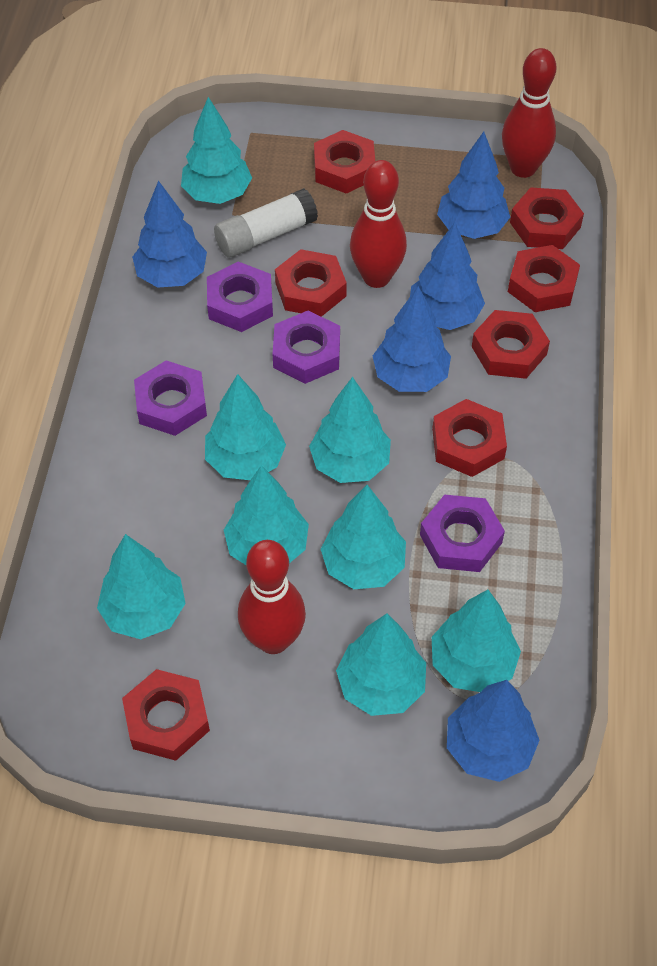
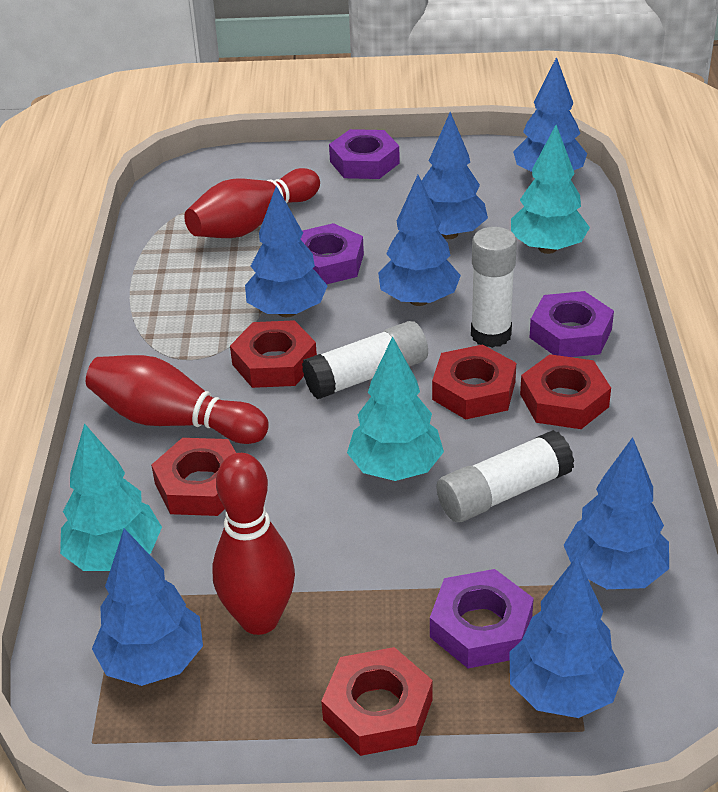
blue tree: [132,180,207,288] [373,286,451,392] [410,223,485,330] [437,132,510,239] [447,680,540,782] = 5 -> [92,528,203,686] [245,186,328,317] [378,175,461,306] [422,112,488,239] [509,556,624,718] [513,57,587,172] [564,437,669,589] = 7
red nut: [122,669,210,761] [275,249,347,317] [314,130,375,194] [432,399,507,477] [472,310,550,379] [508,245,580,312] [510,187,584,249] = 7 -> [151,438,236,516] [230,320,317,388] [321,647,433,756] [432,344,516,419] [520,354,611,429] = 5
turquoise tree: [97,534,186,639] [181,97,252,204] [205,374,286,480] [224,465,309,565] [309,377,391,483] [321,485,406,589] [336,614,426,716] [432,590,521,692] = 8 -> [60,423,162,571] [347,336,444,481] [511,125,590,254] = 3
white glue stick: [214,188,318,257] = 1 -> [302,321,428,399] [437,430,574,522] [471,227,517,348] = 3

